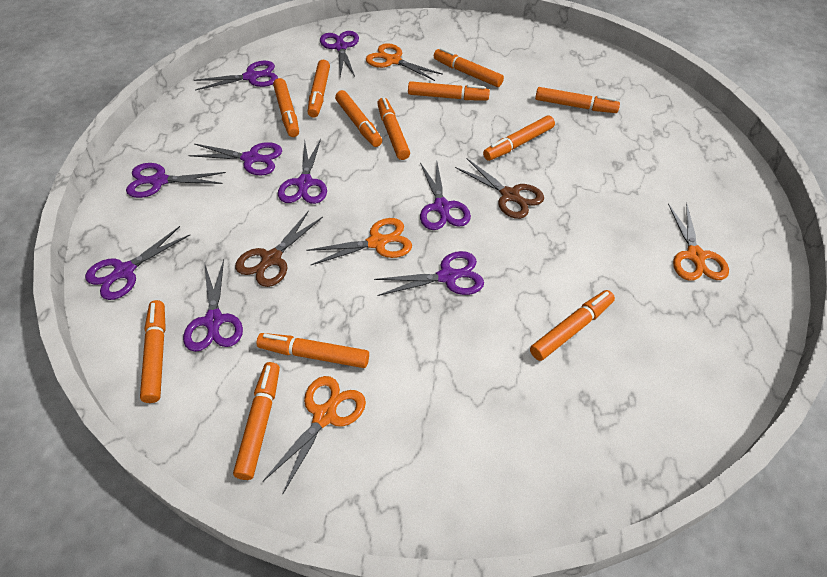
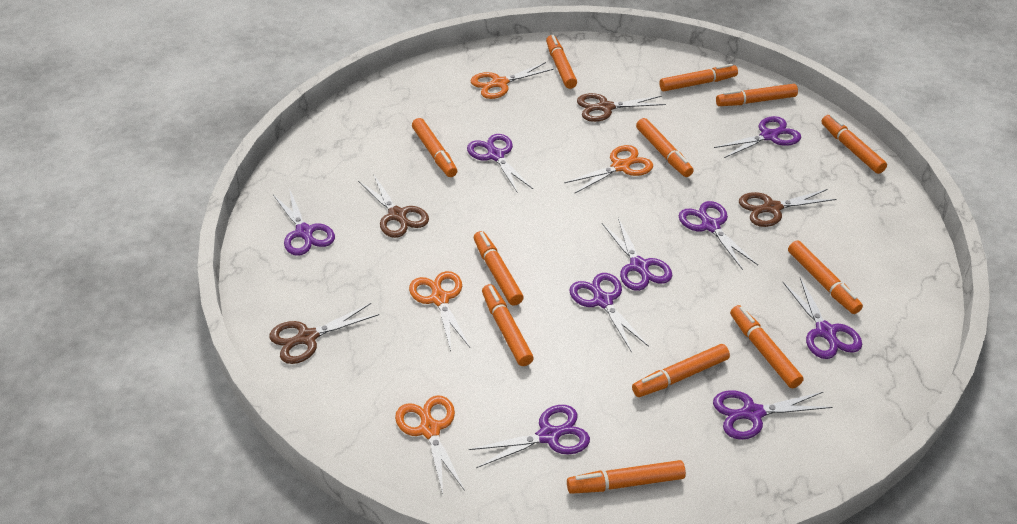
brown scissors: [235,211,323,287] [455,158,544,219] = 2 -> [269,303,379,364] [358,174,429,238] [577,93,666,122] [739,189,836,227] = 4

